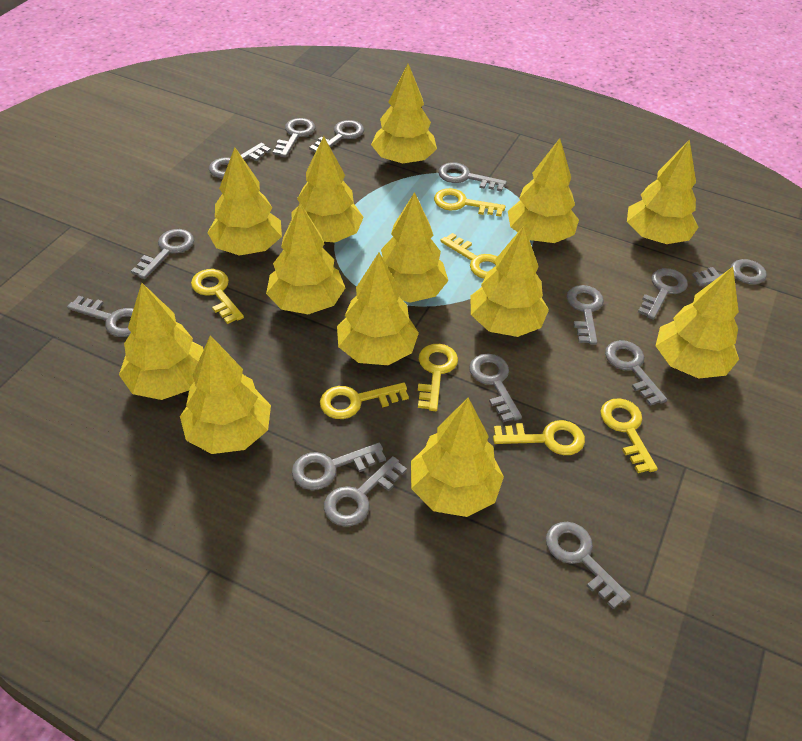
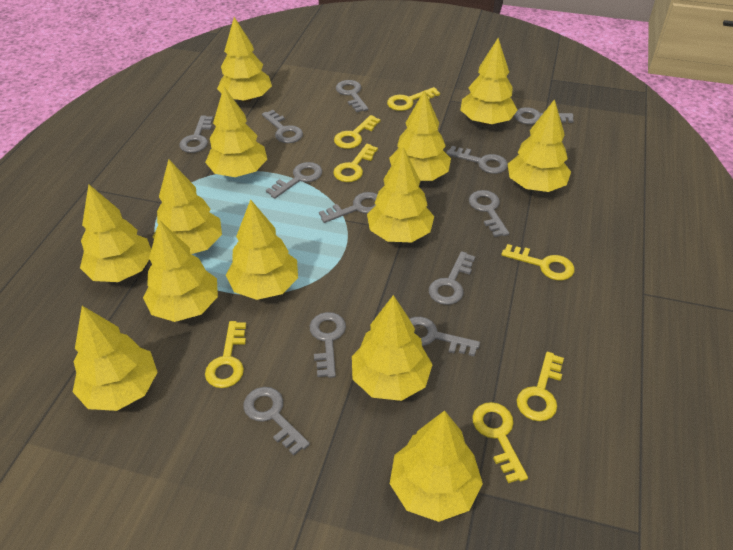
grey key: [67,296,133,337] [131,229,194,279] [209,143,271,178] [273,118,315,158] [292,443,386,490] [309,120,364,153] [324,456,407,527] [438,162,507,192] [469,354,522,422] [546,522,631,609] [567,285,604,345] [605,340,667,406] [638,268,688,320] [692,259,767,286] = 14 -> [179,115,213,153] [243,387,310,456] [262,110,303,143] [266,162,322,199] [310,312,346,378] [319,192,378,223] [336,80,368,112] [409,317,480,357] [429,251,475,305] [446,146,508,174] [469,190,509,237] [514,107,574,124] = 12

